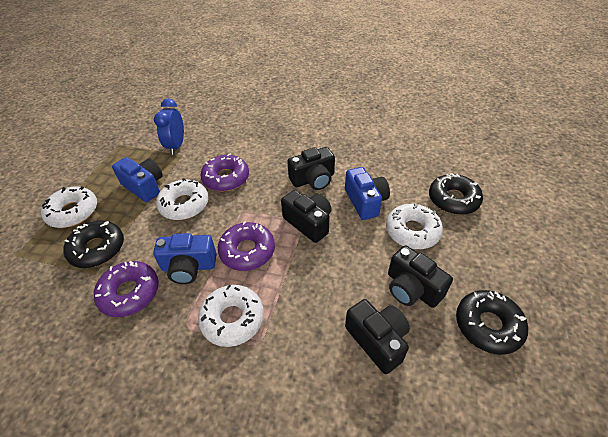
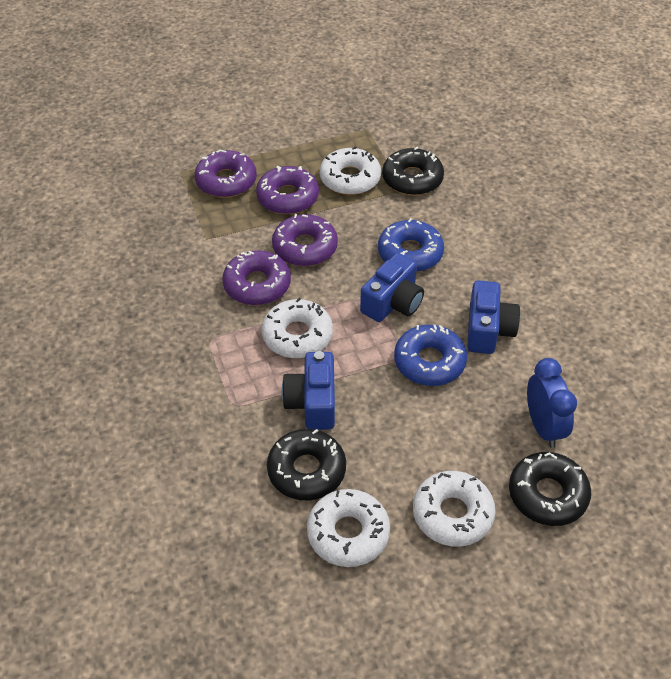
black camera: [281,190,332,243] [287,147,335,190] [345,299,410,374] [388,245,453,308] = 4 -> none = 0
blue donut: none = 0 -> [378,218,444,272] [394,325,467,386] = 2
purple donut: [94,261,159,317] [201,154,249,192] [218,221,275,271] = 3 -> [195,149,257,198] [223,250,291,305] [256,166,319,214] [272,214,338,266] = 4

